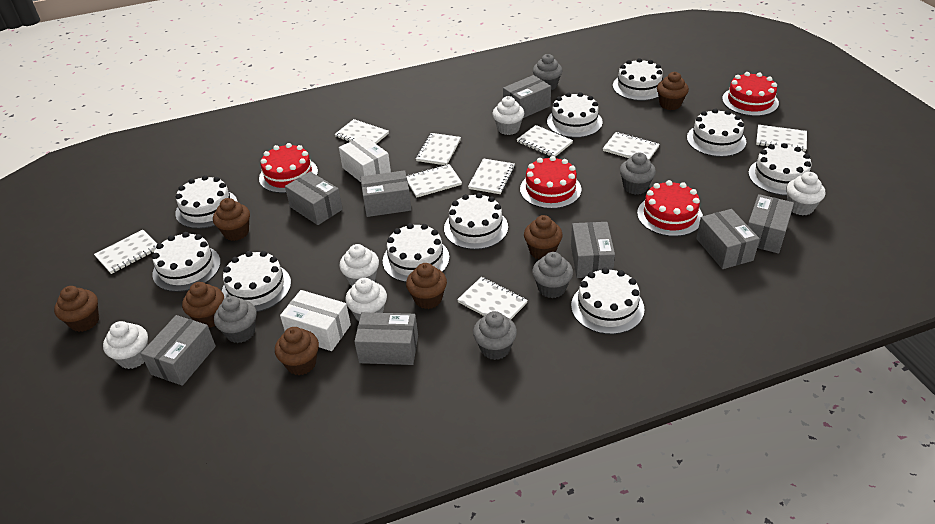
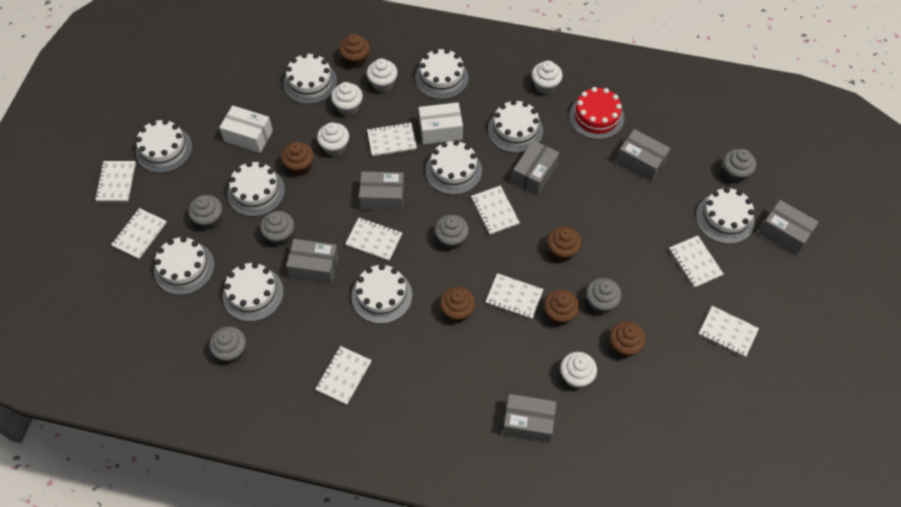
brown cupcake: [54,286,99,332] [182,282,224,328] [213,198,250,241] [275,327,319,375] [406,263,447,309] [524,215,563,259] [657,72,689,110] = 7 -> [281,142,314,176] [339,34,370,68] [440,287,475,322] [544,289,580,325] [547,226,582,261] [610,321,646,357] = 6
grey box: [141,315,216,386] [285,171,343,225] [354,312,418,365] [361,170,411,217] [503,75,551,118] [571,222,615,278] [696,209,760,269] [748,194,794,254] = 8 -> [286,239,339,284] [359,172,405,211] [503,394,556,443] [512,140,559,196] [616,129,671,182] [758,200,819,256] = 6
grey cupcake: [214,296,257,343] [473,311,517,360] [532,252,573,298] [533,54,562,90] [620,152,656,195] = 5 -> [188,195,222,230] [209,326,246,363] [260,211,294,246] [435,215,469,249] [586,278,621,314] [723,149,756,183] = 6
red cake: [259,143,318,193] [520,156,581,209] [637,180,703,237] [722,72,779,116] = 4 -> [569,87,624,140] = 1

